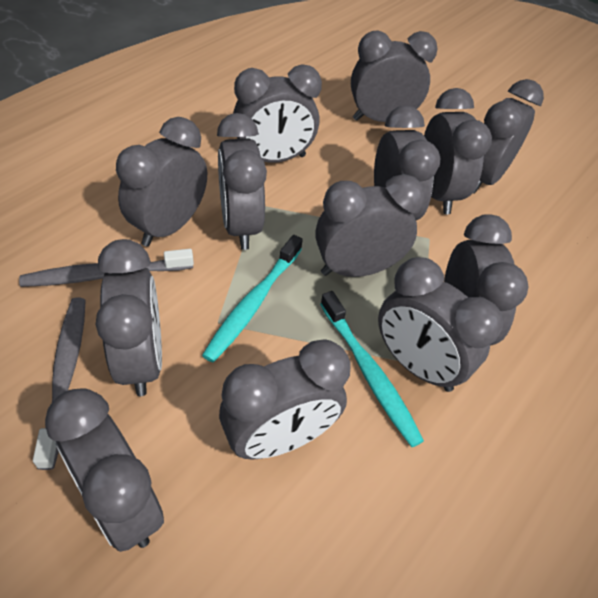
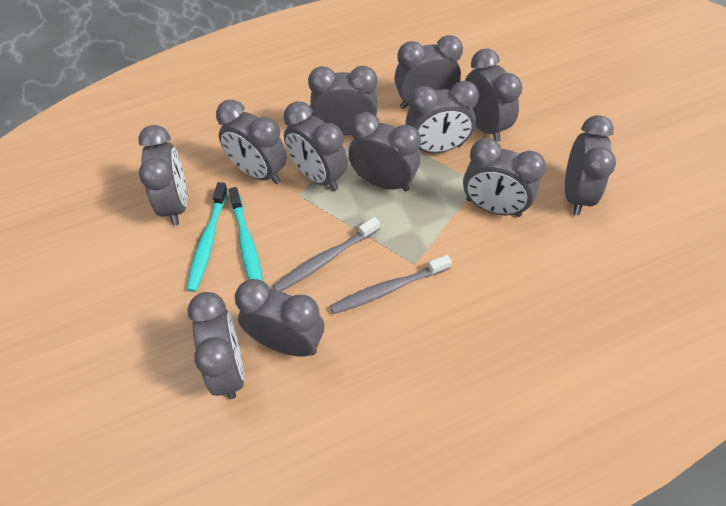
grey clock: [45,388,164,552] [95,239,162,396] [116,117,207,247] [217,113,267,250] [219,339,350,460] [233,64,322,163] [315,174,425,277] [351,30,438,122] [374,105,440,221] [378,257,503,392] [424,88,492,214] [444,214,529,345] [473,79,544,194] = 13 -> [138,125,187,225] [187,292,245,399] [216,100,287,184] [235,279,324,357] [284,101,348,191] [308,66,378,136] [348,112,421,192] [394,35,463,109] [406,81,479,153] [463,138,546,217] [465,49,522,142] [565,115,616,215] = 12

